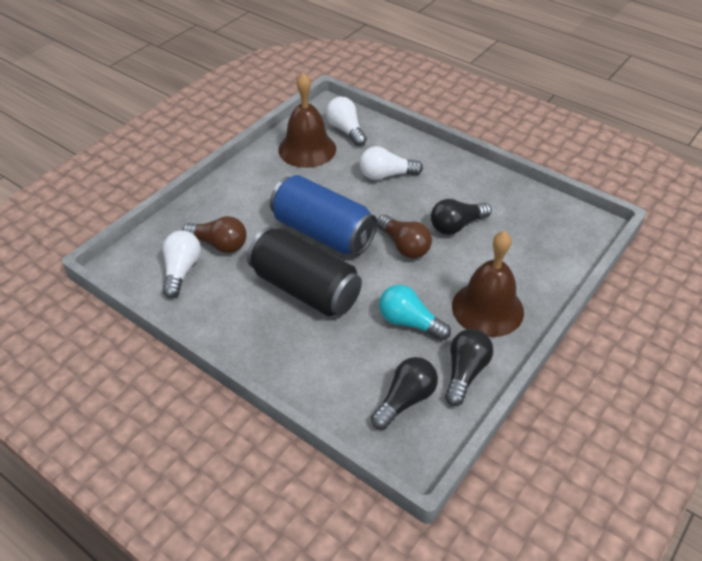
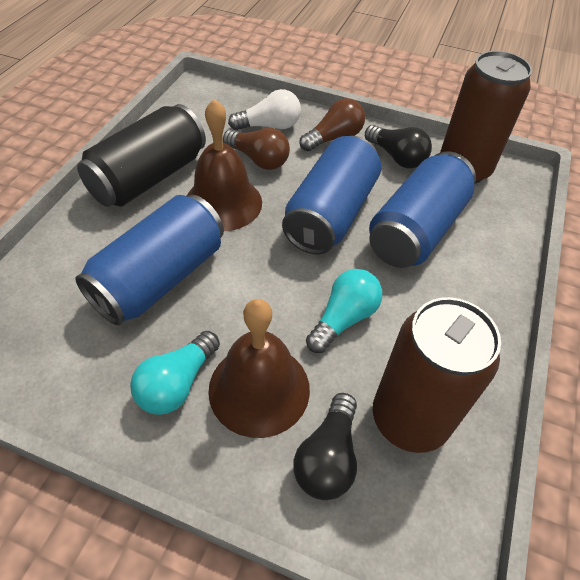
black light bulb: [371,357,438,430] [431,199,491,235] [445,329,493,406] = 3 -> [293,393,357,500] [365,125,432,168] = 2
blue can: [270,175,377,256] = 1 -> [75,195,224,326] [282,136,381,255] [369,152,476,268] = 3
brown can: none = 0 -> [373,297,501,453] [440,51,532,184] = 2
turquoise light bulb: [379,285,451,341] = 1 -> [130,331,220,415] [306,269,382,353] = 2
white light bulb: [162,231,201,298] [326,97,367,146] [359,146,423,180] = 3 -> [228,89,301,130] = 1

